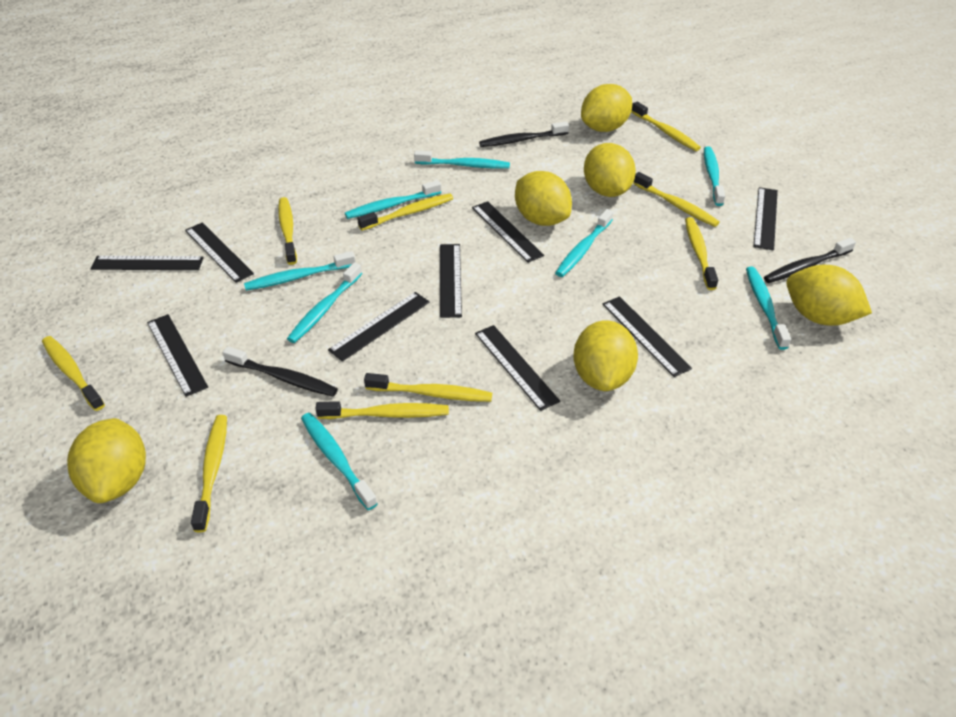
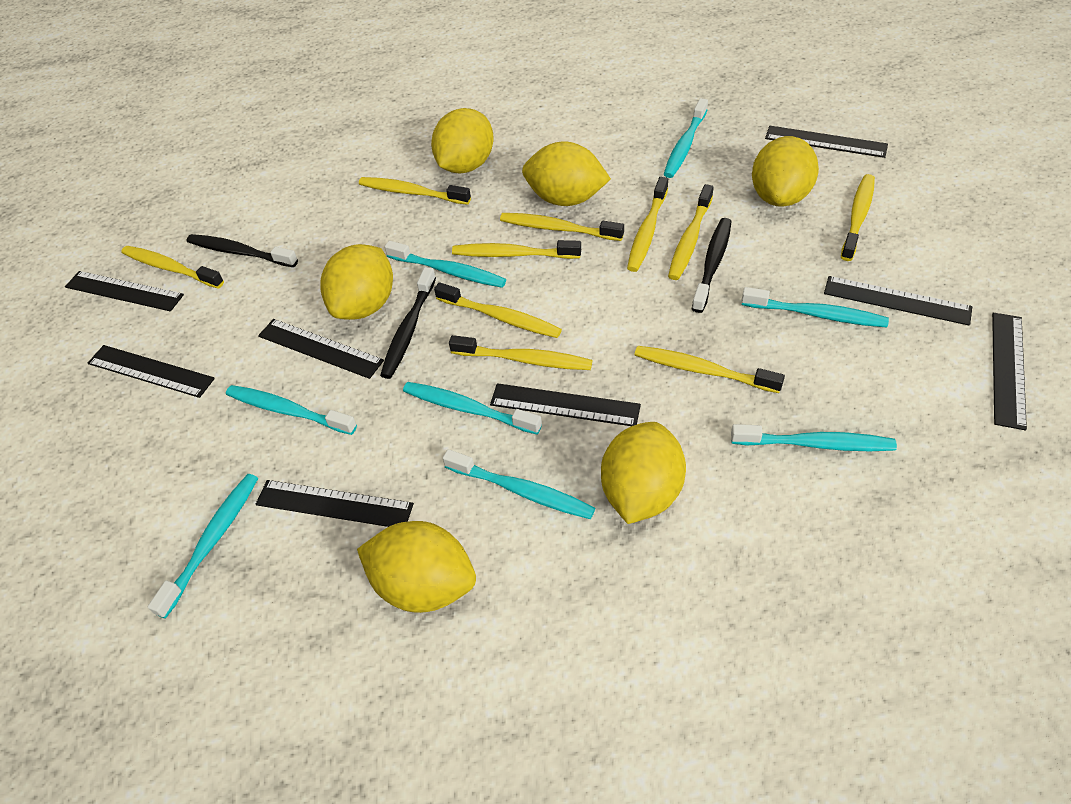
black ruler: [90,256,204,270] [147,314,208,397] [185,222,254,283] [328,292,430,362] [440,244,462,318] [472,201,544,263] [475,325,560,411] [603,296,692,377] [754,187,778,250] = 9 -> [65,271,184,311] [88,345,215,398] [256,480,414,527] [258,319,384,379] [490,383,641,426] [765,126,888,158] [824,276,972,326] [992,313,1027,430] = 8
yellow toothbrush: [42,336,105,411] [191,415,227,532] [278,197,297,265] [316,401,449,419] [357,193,453,231] [364,373,492,402] [631,102,701,151] [633,172,720,227] [685,217,718,290] = 9 -> [121,246,224,289] [359,177,471,205] [434,282,562,338] [449,335,592,370] [452,240,581,259] [500,213,624,241] [627,177,668,272] [634,346,785,393] [668,184,714,280] [841,174,875,261] = 10

